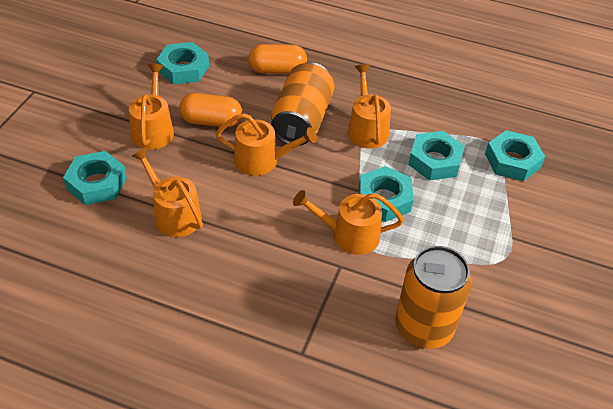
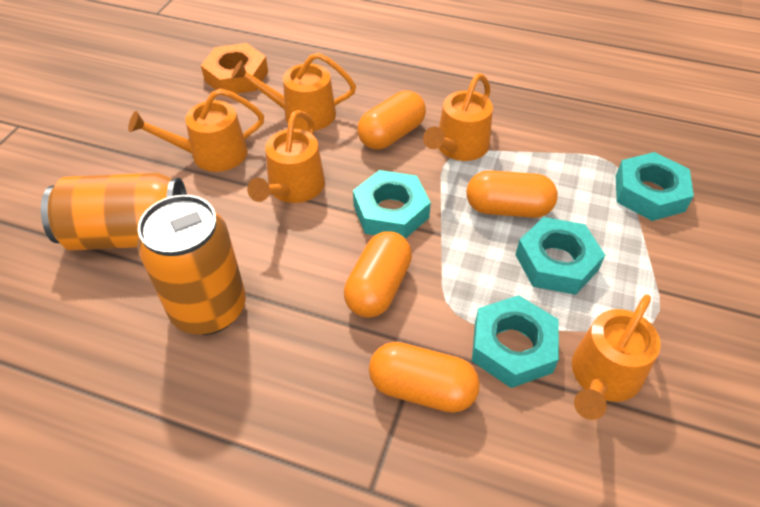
orange capsule: [179,93,242,127] [248,44,307,74] = 2 -> [344,231,412,318] [357,91,426,150] [369,342,480,413] [466,170,558,218] = 4
orange nut: none = 0 -> [201,43,268,94] = 1
turquoise nut: [63,151,127,205] [156,42,209,85] [359,166,413,222] [408,131,465,181] [485,130,545,181] = 5 -> [353,170,431,239] [472,295,559,388] [515,217,605,295] [616,152,694,221] = 4

